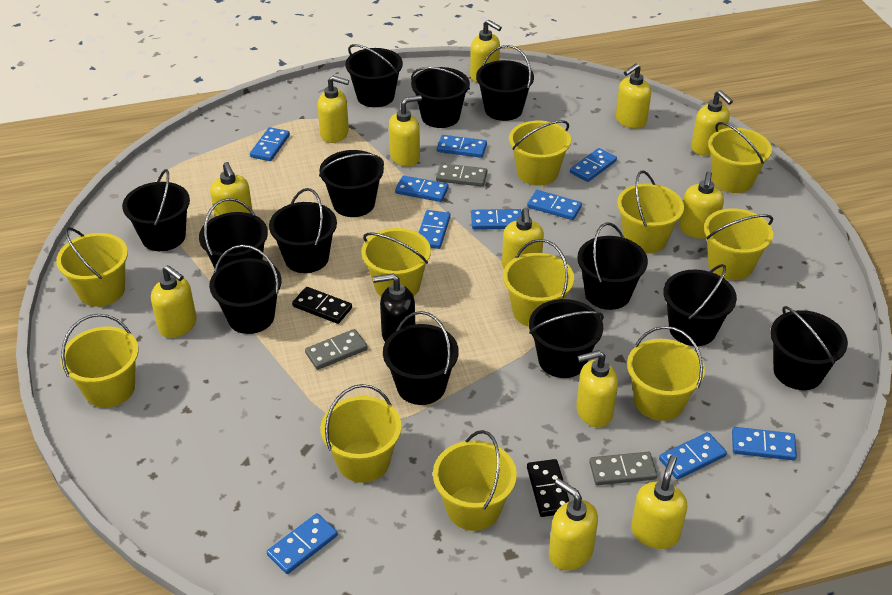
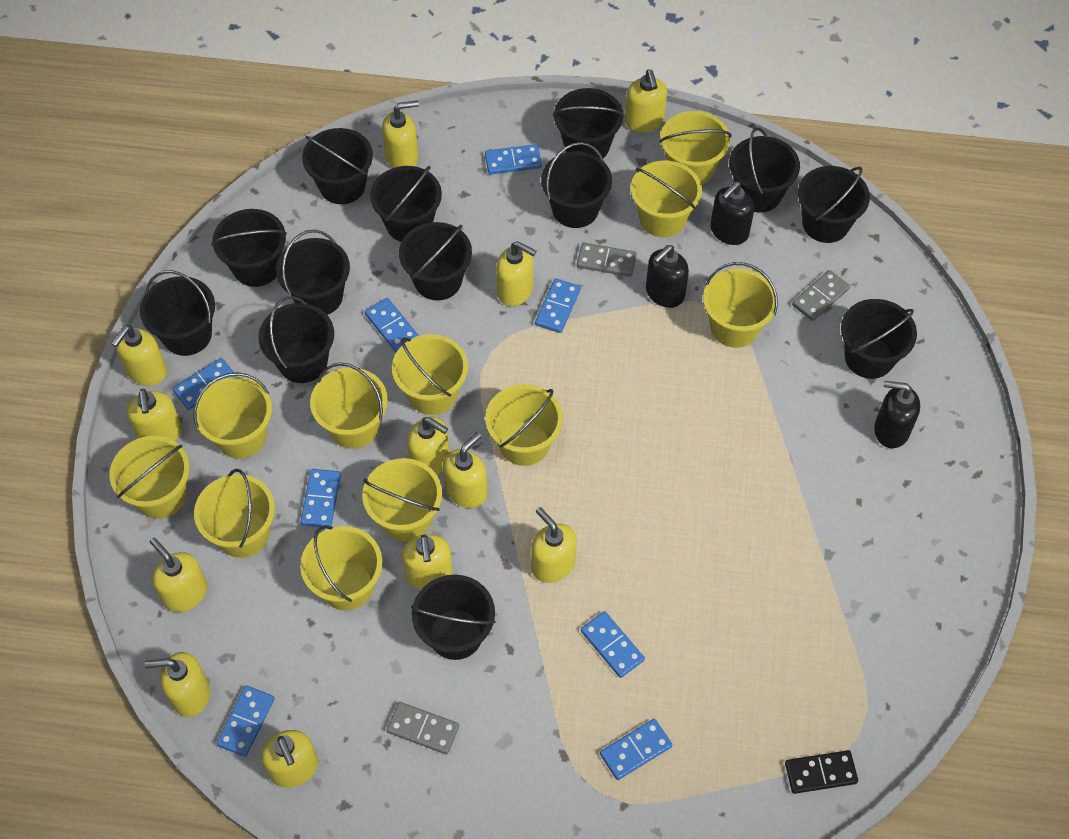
black domino: [292,287,352,324] [527,459,569,517] = 2 -> [785,750,858,794] = 1
black soap dispenser: [373,274,415,342] = 1 -> [646,245,689,308] [710,181,754,245] [874,381,920,448] = 3
blue domino: [250,127,290,161] [267,513,338,574] [395,176,449,202] [418,210,450,249] [437,135,487,158] [471,209,522,230] [527,190,582,220] [570,148,617,182] [659,432,727,479] [732,427,797,461] = 10 -> [173,358,237,410] [216,685,275,757] [300,469,341,527] [365,298,419,352] [485,144,542,175] [535,278,580,333] [581,611,645,678] [600,719,672,780] = 8

